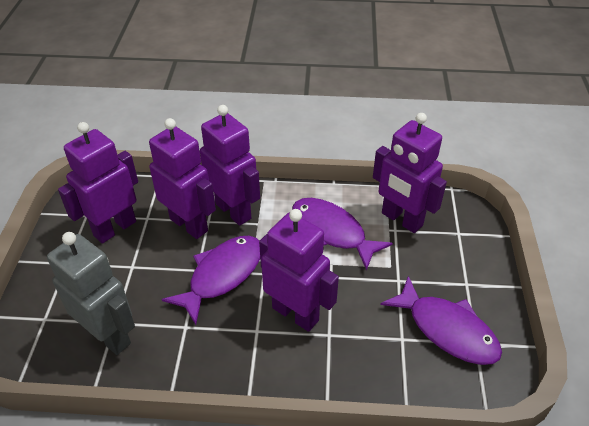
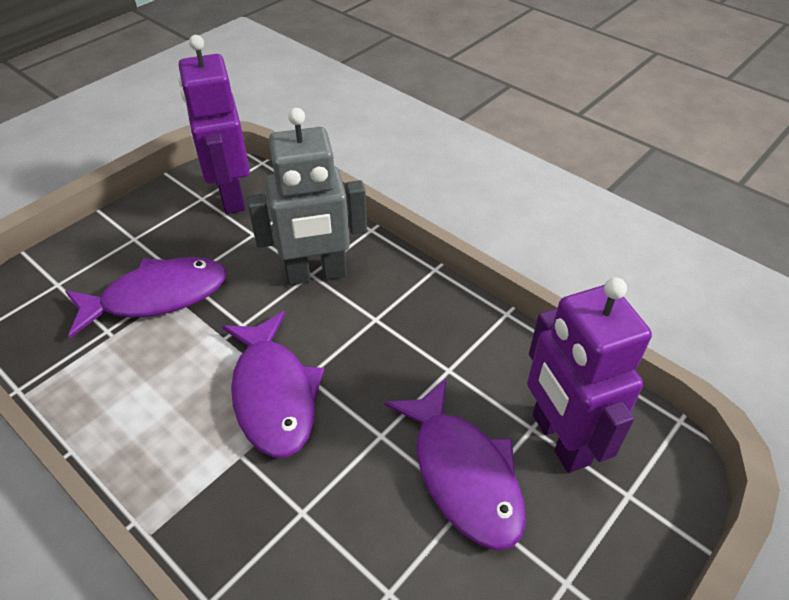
purple robot: [58,122,138,243] [149,118,216,239] [200,105,260,226] [259,209,339,332] [373,113,447,233] = 5 -> [179,35,250,214] [527,277,652,473] = 2

